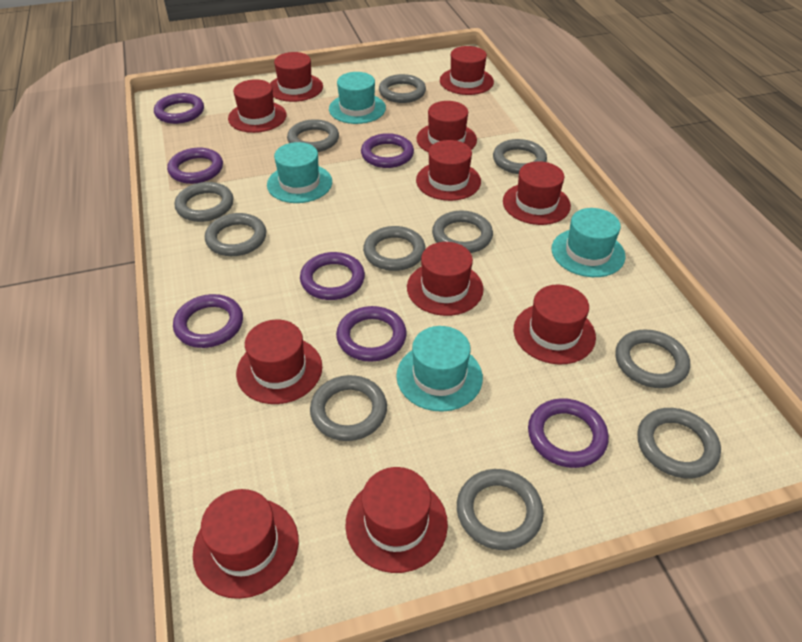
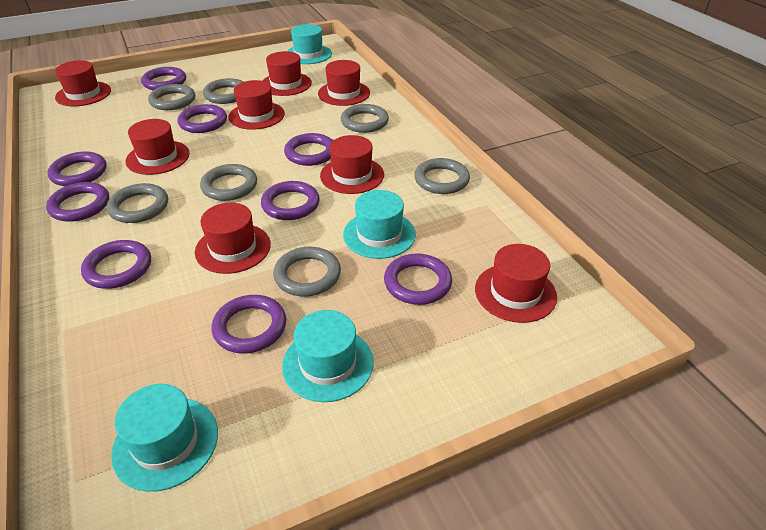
grey ring: [175,182,234,222] [205,213,266,256] [287,119,339,152] [310,375,387,441] [363,226,425,271] [379,74,426,103] [432,210,493,253] [457,469,544,550] [493,139,547,174] [615,329,690,388] [637,408,721,478] = 11 -> [107,183,168,223] [148,84,195,110] [200,164,257,201] [203,78,243,104] [273,247,341,296] [341,104,389,133] [414,158,470,194] = 7
purple ring: [154,93,204,124] [167,148,223,184] [173,294,243,348] [300,252,365,300] [336,306,407,362] [361,133,414,168] [528,398,609,468] = 7 -> [46,182,109,222] [48,151,107,186] [81,240,151,289] [141,67,186,90] [177,104,227,133] [212,295,286,354] [261,181,320,220] [284,133,333,166] [384,253,452,305] = 9
red hat: [193,489,299,599] [228,79,287,133] [236,320,322,404] [270,52,323,102] [345,467,448,573] [407,242,484,316] [416,140,481,201] [417,101,477,153] [440,46,494,95] [503,161,571,225] [514,285,596,365] = 11 -> [55,60,111,106] [126,119,190,175] [195,203,271,274] [229,80,285,130] [262,51,312,96] [318,60,370,106] [320,135,384,194] [475,244,557,323] = 8

